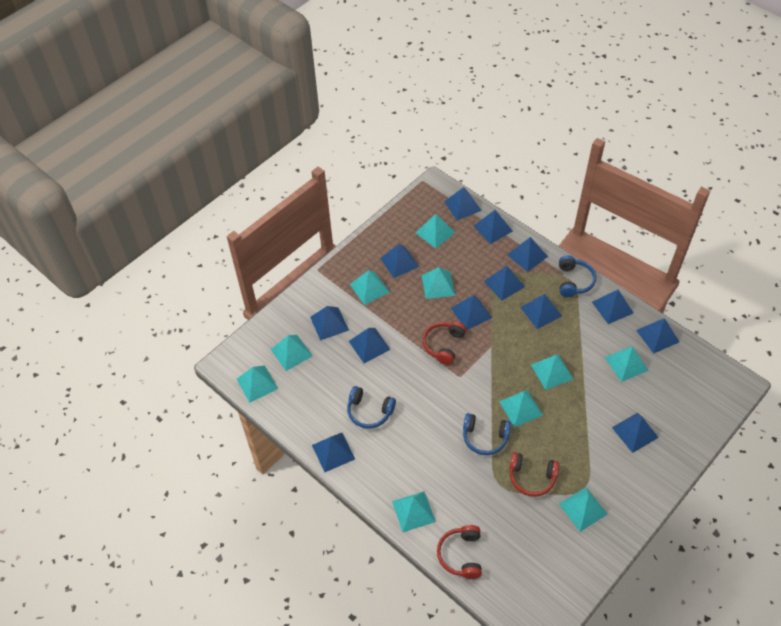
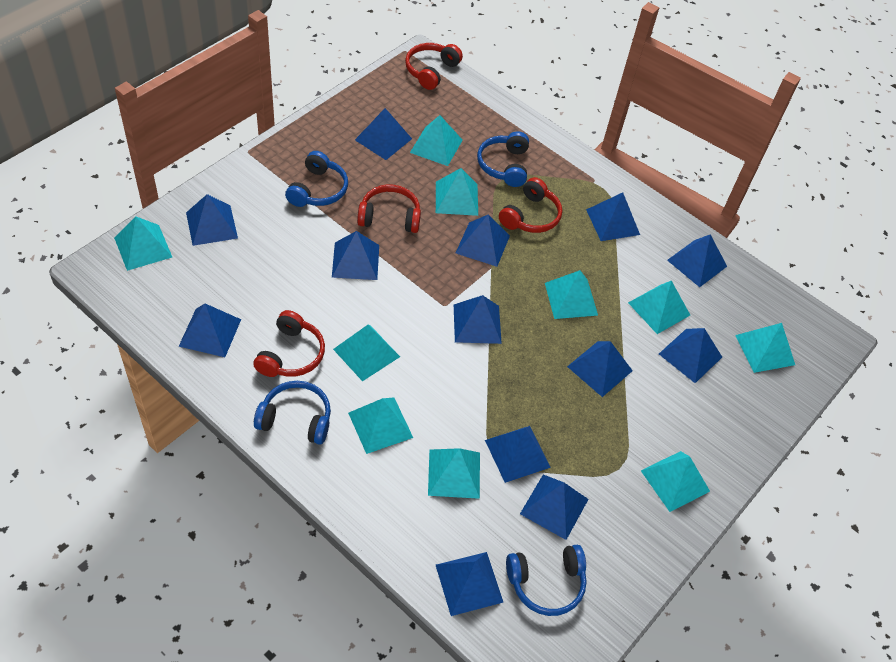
blue headphones: [347,386,396,429] [463,413,511,455] [559,255,596,297] = 3 -> [254,381,331,445] [285,151,348,207] [477,131,529,187] [506,545,587,616] = 4
red headphones: [423,321,466,365] [437,525,482,579] [510,452,559,497] = 3 -> [253,310,325,377] [357,184,421,233] [405,43,463,90] [499,177,562,233] = 4

